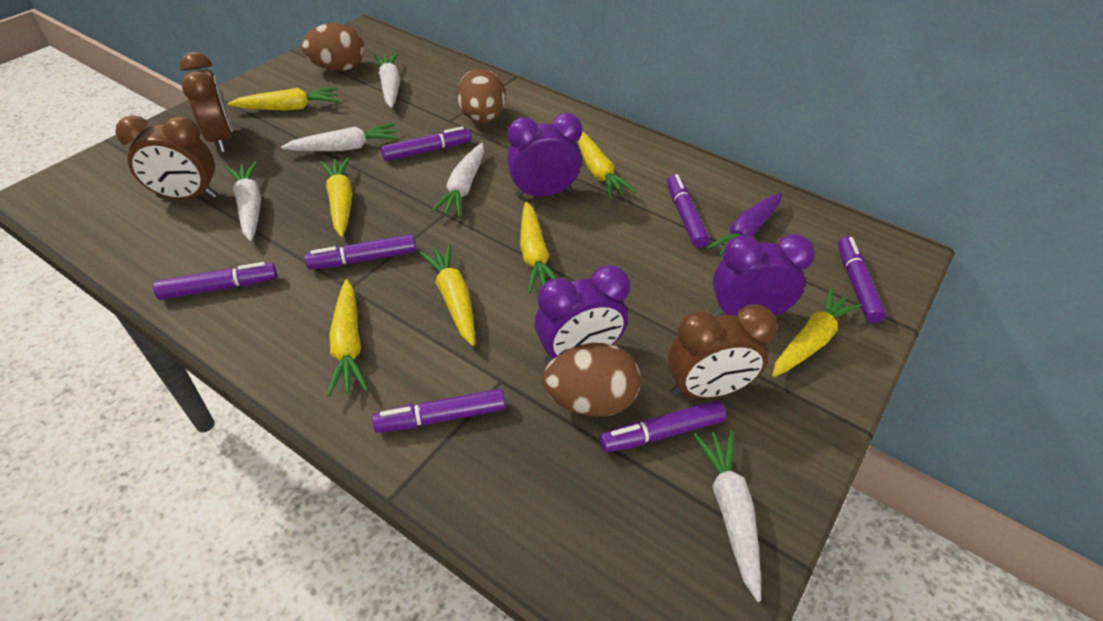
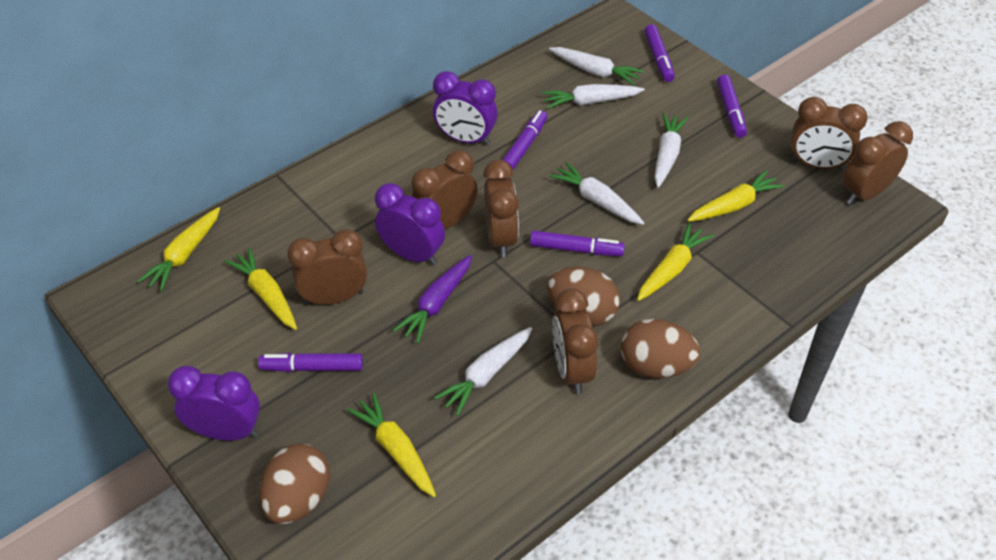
brown clock: [115,115,217,200] [179,52,233,152] [668,304,777,398] = 3 -> [287,229,367,305] [411,150,478,229] [483,160,519,258] [552,288,598,394] [791,97,868,170] [843,121,913,205] = 6
purple marker: [153,262,277,300] [304,234,416,270] [372,389,506,433] [381,126,471,161] [599,400,726,452] [667,174,710,248] [838,236,886,323] = 7 -> [258,353,363,372] [503,110,548,170] [530,230,625,256] [644,24,675,82] [717,75,747,138] = 5
yellow carrot: [227,87,338,111] [320,157,353,237] [327,279,368,397] [419,244,475,346] [520,202,556,293] [578,132,636,199] [772,288,862,377] = 7 -> [137,207,220,291] [224,247,297,330] [347,393,436,497] [637,223,714,301] [687,170,785,222] = 5

